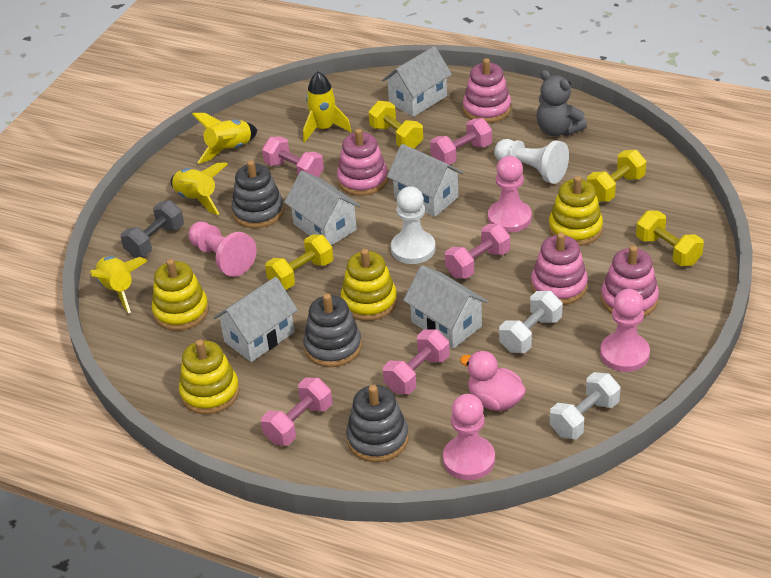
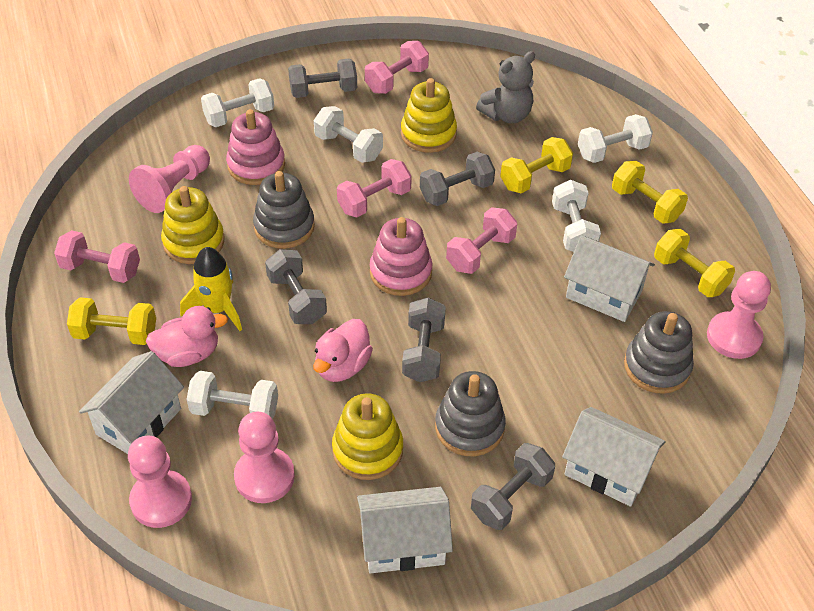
grey dumbbell: [121,200,184,258] = 1 -> [265,249,327,324] [288,58,357,98] [402,298,446,382] [420,152,495,206] [471,443,555,530] = 5
pink duck: [460,351,526,411] = 1 -> [146,306,228,367] [313,319,373,382] = 2
pink dumbbell: [261,377,332,446] [262,136,324,177] [383,330,450,394] [430,118,492,165] [445,224,510,279] = 5 -> [54,230,140,283] [337,159,412,218] [365,41,429,94] [446,207,517,274] = 4
pink stacking toy: [337,129,388,196] [463,58,511,123] [531,232,588,305] [601,246,659,317] = 4 -> [226,109,285,185] [370,217,433,296] = 2
white dumbbell: [499,291,562,353] [550,372,620,439] = 2 -> [186,371,278,419] [201,78,274,127] [314,106,383,163] [552,180,601,252] [578,114,653,163] = 5
white house: [213,277,298,362] [284,171,361,245] [382,46,452,117] [387,144,464,217] [403,265,488,349] = 5 -> [79,351,184,454] [357,487,453,573] [562,407,666,507] [564,235,655,322] = 4
white pawn: [391,186,435,264] [494,139,569,184] = 2 -> none = 0
yellow rocket: [90,256,147,313] [171,162,228,215] [192,113,257,164] [303,71,351,142] = 4 -> [180,247,242,331] = 1
yellow stacking toy: [152,259,209,331] [179,340,240,414] [341,249,397,321] [549,176,603,246] = 4 -> [161,186,224,264] [332,393,403,480] [401,78,457,153] = 3

